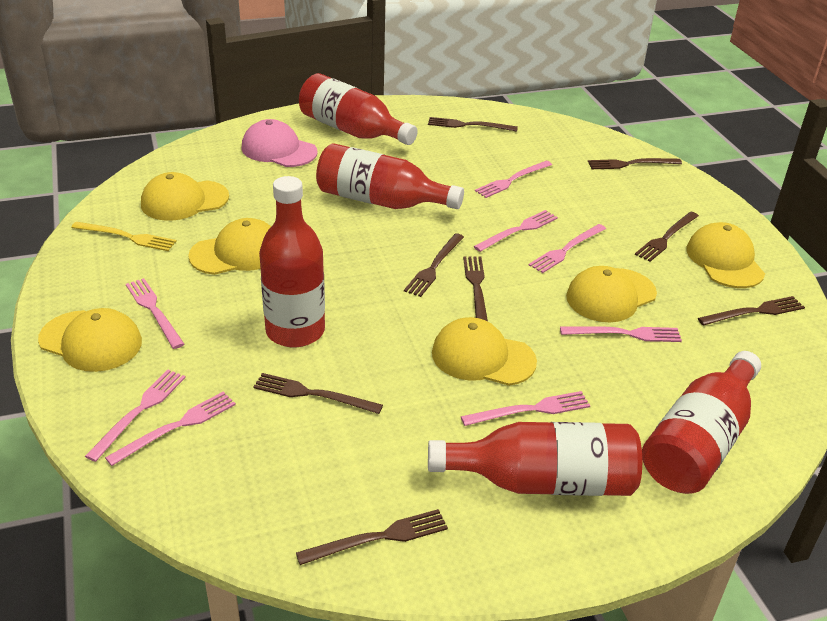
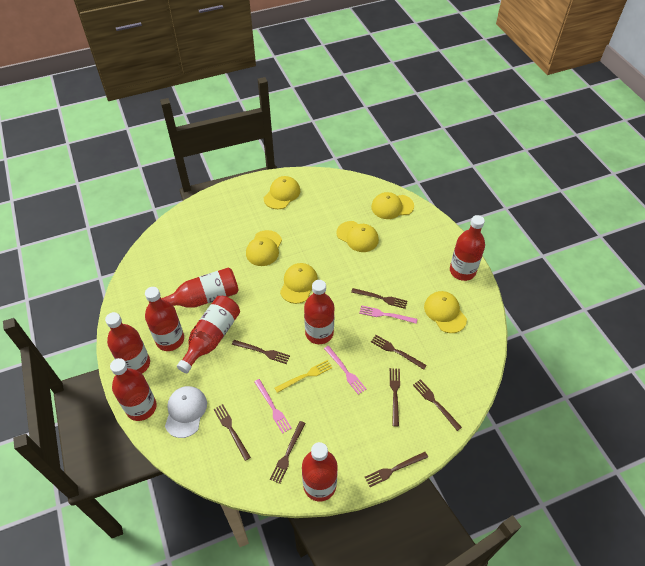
pink cap: [242,119,318,167] = 1 -> none = 0
pink fork: [85,370,186,462] [105,392,236,466] [126,278,184,349] [461,391,590,426] [473,210,558,252] [475,161,552,198] [529,224,606,273] [560,326,682,342] = 8 -> [254,379,292,434] [324,346,367,395] [359,305,417,324] = 3
red bottle: [259,176,325,348] [299,73,418,145] [316,143,464,209] [428,422,642,496] [642,351,761,494] = 5 -> [105,312,150,373] [110,358,157,421] [145,287,184,351] [161,268,239,308] [177,296,240,373] [302,442,337,501] [304,280,334,344] [450,215,485,281] = 8
white cap: none = 0 -> [165,386,207,438] = 1

